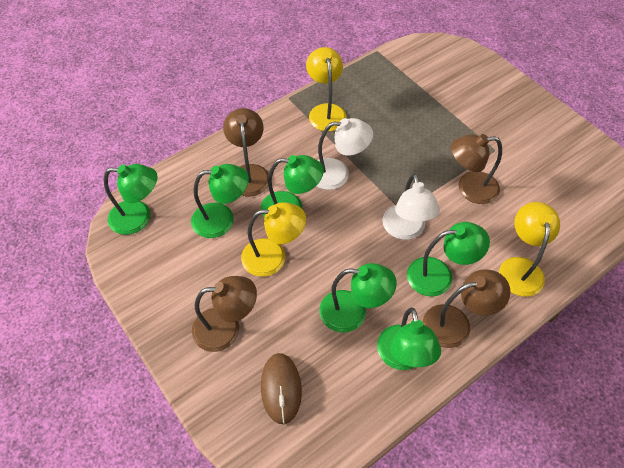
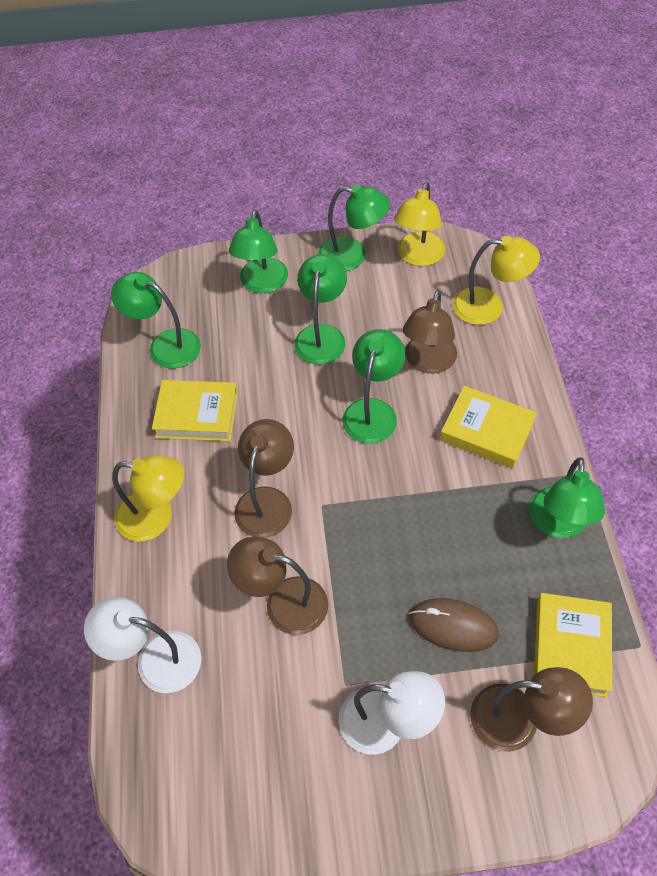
yellow book: none = 0 -> [152,380,238,441] [440,386,537,469] [534,593,612,697] = 3

